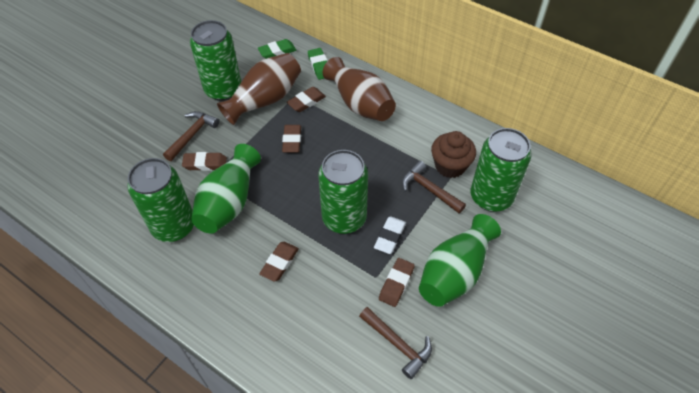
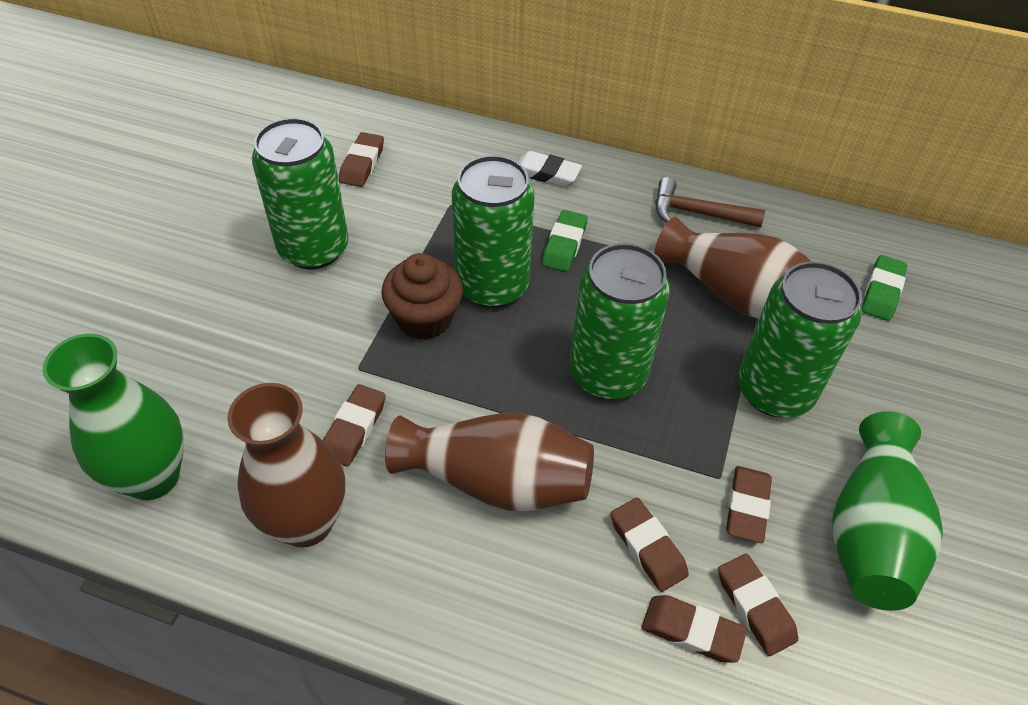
brown eraser: [182,152,227,171] [259,242,299,282] [282,125,301,153] [287,87,326,112] [379,258,415,307] = 5 -> [323,384,386,467] [339,132,384,187] [611,498,689,592] [642,595,747,663] [718,554,798,656] [726,466,772,543] = 6
brown hammer: [163,111,219,161] [359,307,432,379] [402,161,466,213] = 3 -> [655,177,765,228] = 1
brown vase: [217,53,301,125] [323,57,396,121] = 2 -> [227,383,345,548] [385,413,594,511] [655,217,811,319] = 3

